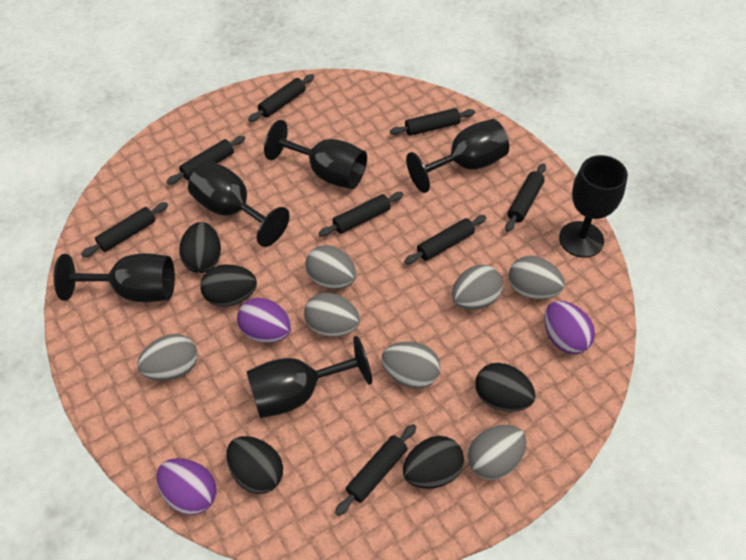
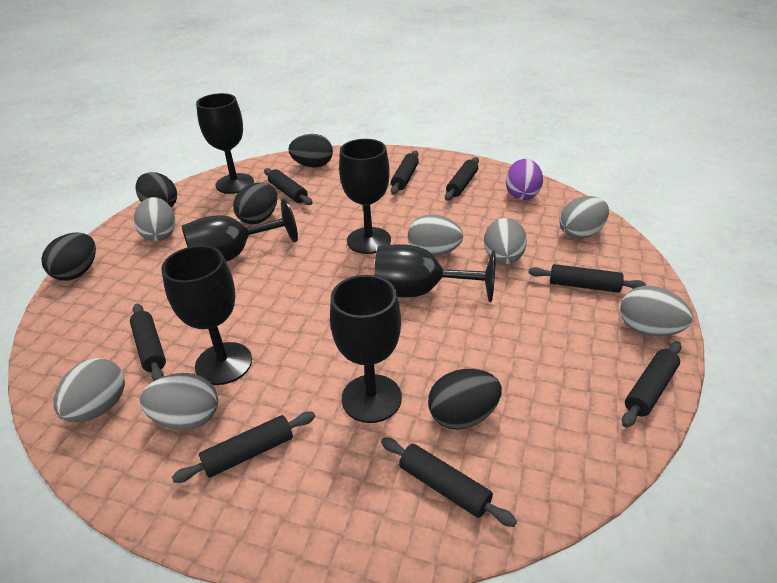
purple egg: [156,458,217,515] [237,298,291,343] [544,301,595,354] = 3 -> [506,159,543,200] = 1

